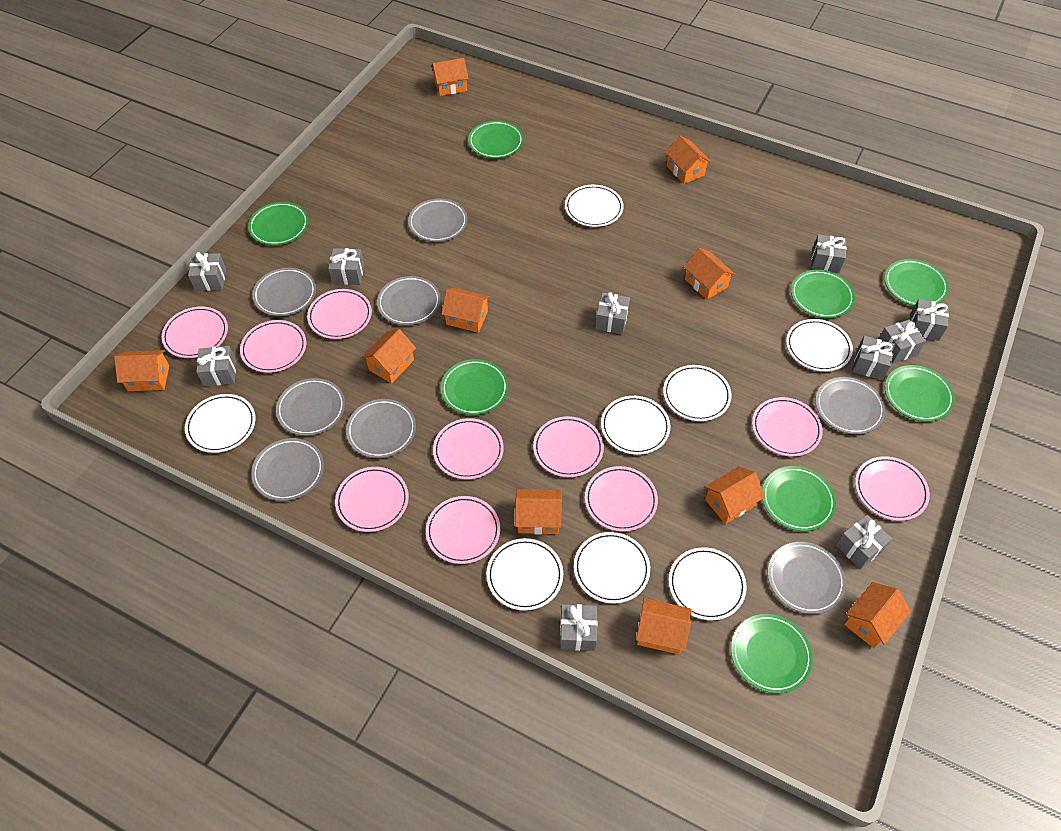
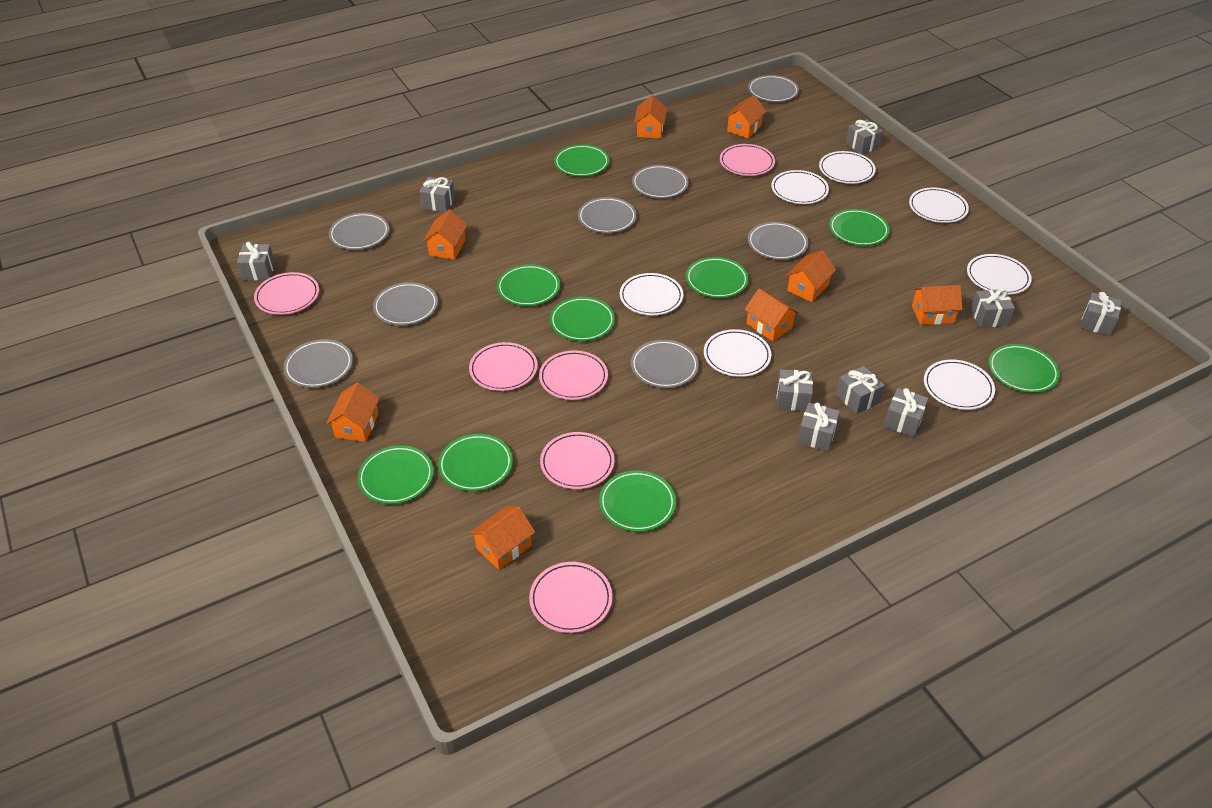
green plate: [248,202,309,245] [441,359,508,415] [468,121,524,158] [731,614,813,693] [762,466,836,531] [791,270,855,318] [884,259,949,306] [885,365,955,422] = 8 -> [357,445,434,504] [438,434,513,491] [497,264,560,306] [550,297,615,341] [554,144,609,177] [599,470,676,532] [686,257,749,298] [829,209,890,246] [989,344,1060,393] = 9
grey gift: [188,252,226,291] [196,346,236,387] [328,248,364,285] [560,604,598,651] [595,292,630,334] [811,234,847,273] [836,515,892,569] [852,336,895,380] [879,319,926,364] [910,299,949,341] = 10 -> [237,242,275,280] [420,177,455,212] [776,369,813,411] [797,403,840,451] [836,366,885,414] [846,119,883,155] [884,388,928,437] [970,288,1015,328] [1080,292,1122,336] = 9
orange house: [114,350,169,391] [361,329,416,384] [431,58,469,96] [441,288,490,333] [515,489,562,535] [636,598,691,654] [665,135,711,184] [684,248,735,300] [704,466,765,524] [844,582,911,648] = 10 -> [326,383,380,442] [423,209,468,260] [469,506,535,570] [634,95,667,139] [725,95,767,139] [744,288,799,342] [786,250,836,302] [912,285,963,325] = 8
pink plate: [162,307,228,358] [240,320,306,373] [307,289,372,339] [335,467,409,532] [426,496,500,564] [433,418,504,479] [533,416,604,477] [585,466,658,532] [752,397,823,457] [855,456,930,521] = 10 -> [254,272,319,315] [469,342,538,391] [529,562,612,633] [539,350,608,400] [540,432,615,489] [720,144,775,176] = 6
white plate: [185,394,256,453] [487,538,563,611] [565,185,624,227] [574,532,650,604] [601,396,670,455] [663,365,732,421] [669,547,747,620] [786,319,853,372] = 8 -> [620,273,683,315] [704,329,771,377] [771,170,829,204] [819,151,876,184] [909,187,969,223] [924,360,995,410] [967,254,1032,295] = 7

